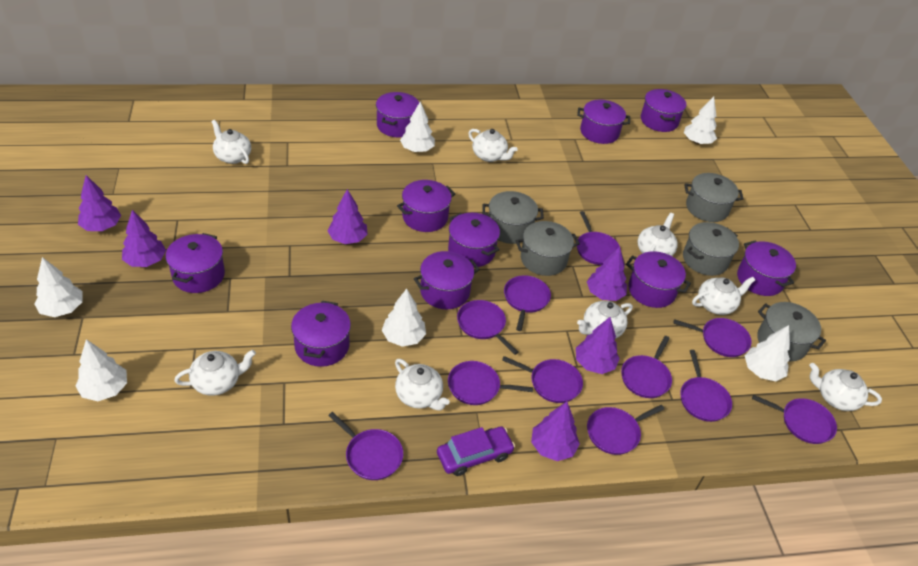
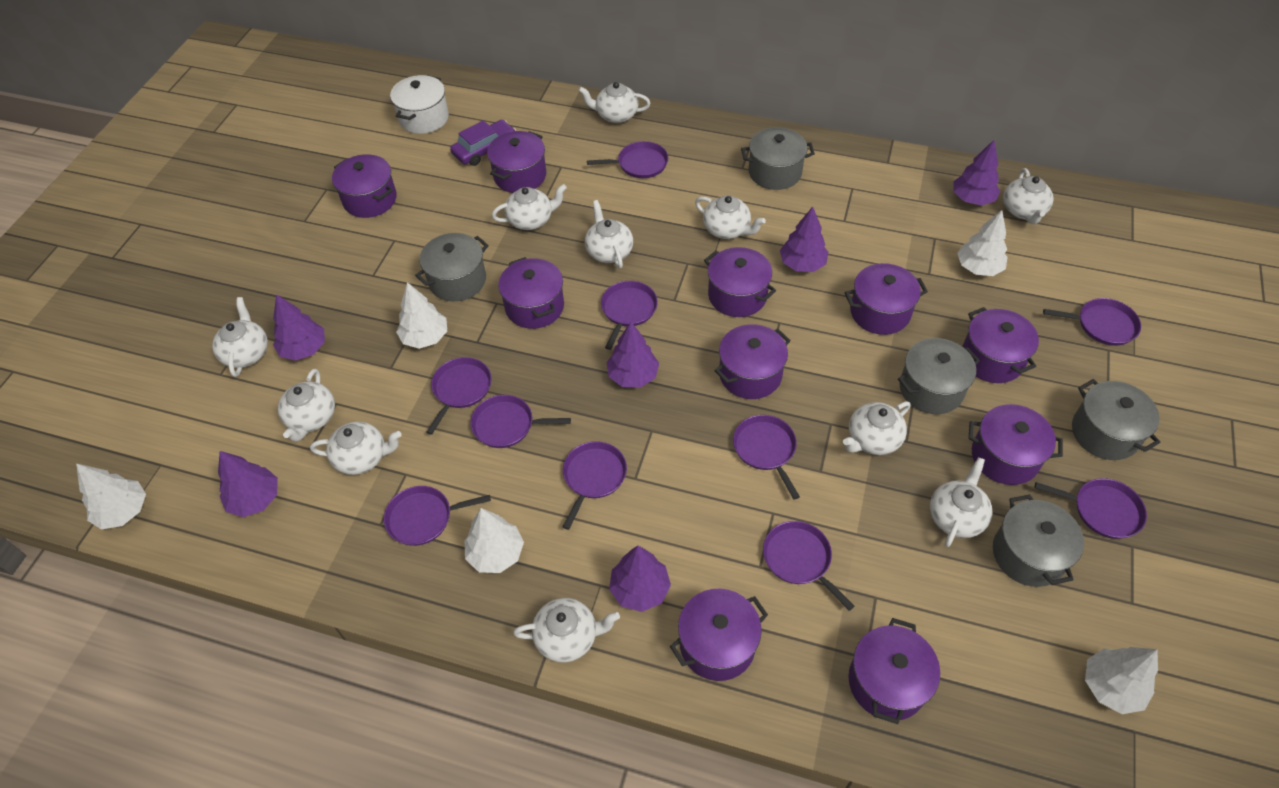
purple pan: [328,412,403,480] [448,361,533,405] [457,300,518,355] [502,356,583,403] [504,275,551,331] [577,211,619,265] [587,405,664,455] [621,336,672,398] [673,318,752,357] [680,350,732,422] [752,395,837,444] = 11 -> [384,486,491,546] [427,357,491,435] [470,395,571,448] [563,441,627,530] [587,141,668,178] [601,281,658,350] [733,415,800,499] [763,521,855,611] [1035,478,1147,539] [1043,298,1141,346] = 10
white pot: none = 0 -> [390,75,449,134] = 1
white teapot: [174,350,256,396] [211,120,251,164] [395,359,450,411] [468,129,518,162] [577,301,633,339] [638,213,678,256] [692,277,755,315] [809,363,882,411] = 8 -> [212,297,268,377] [278,369,335,442] [310,422,402,475] [492,184,567,230] [513,598,620,663] [578,82,650,123] [585,200,633,269] [695,195,766,239] [843,401,911,455] [930,457,993,547] [1003,168,1053,224] = 11
white tree: [34,257,83,317] [75,339,127,401] [382,289,426,347] [400,101,435,152] [684,97,717,144] [745,325,790,381] = 6 -> [76,464,146,530] [396,282,447,349] [465,508,524,573] [957,210,1007,276] [1085,647,1158,714] = 5

